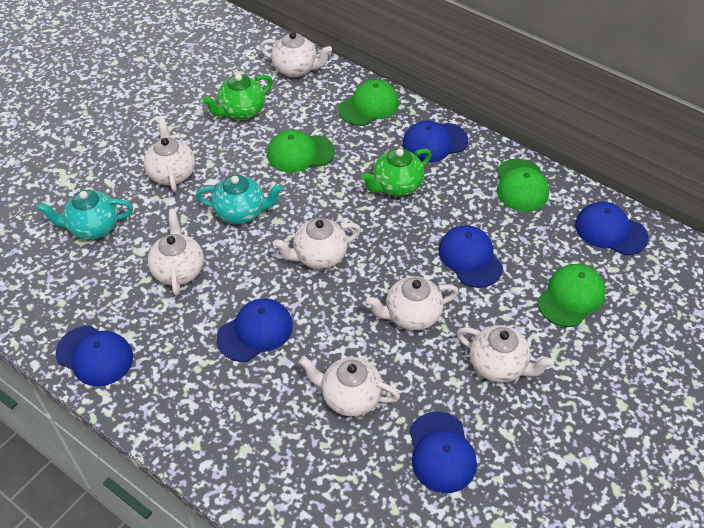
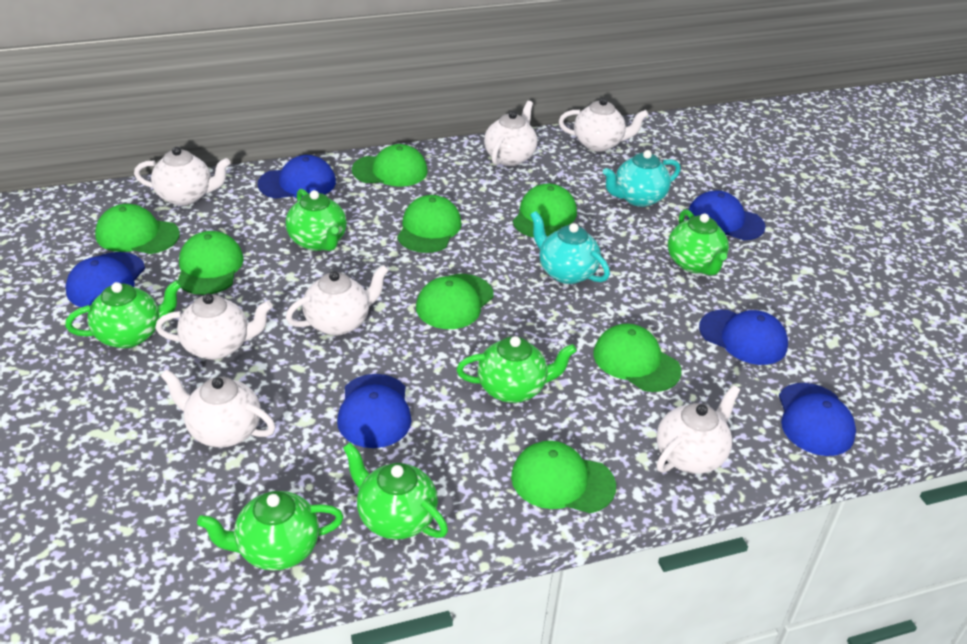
green cap: [267,130,335,173] [338,79,399,126] [497,158,549,212] [538,264,606,327] = 4 -> [95,204,180,254] [178,231,243,295] [352,144,428,187] [397,195,462,253] [416,274,494,329] [511,441,616,513] [513,184,577,238] [593,324,682,392] = 8
green teapot: [202,74,273,120] [361,148,432,196] = 2 -> [65,280,182,348] [197,491,344,571] [286,189,347,251] [343,442,448,540] [457,336,577,403] [668,209,729,275] = 6

